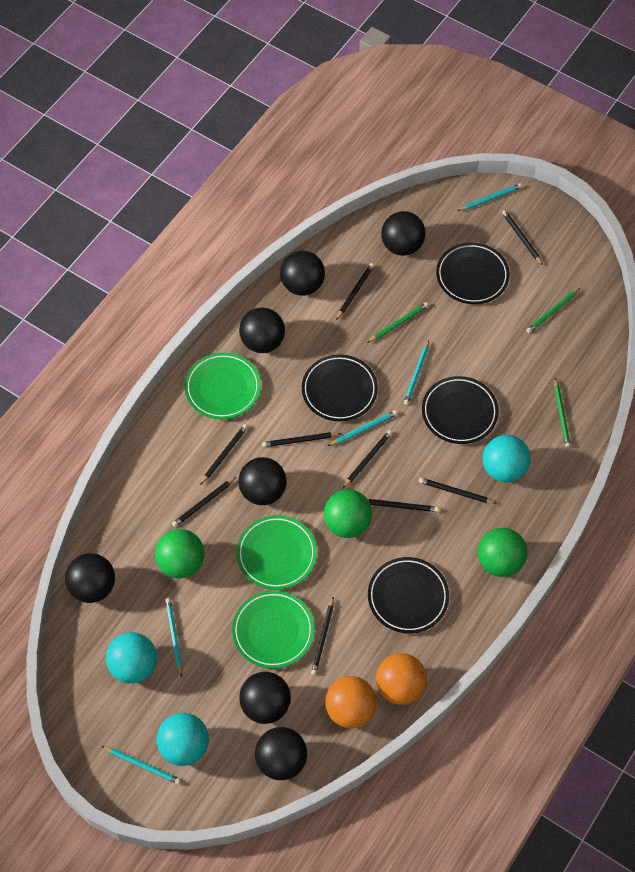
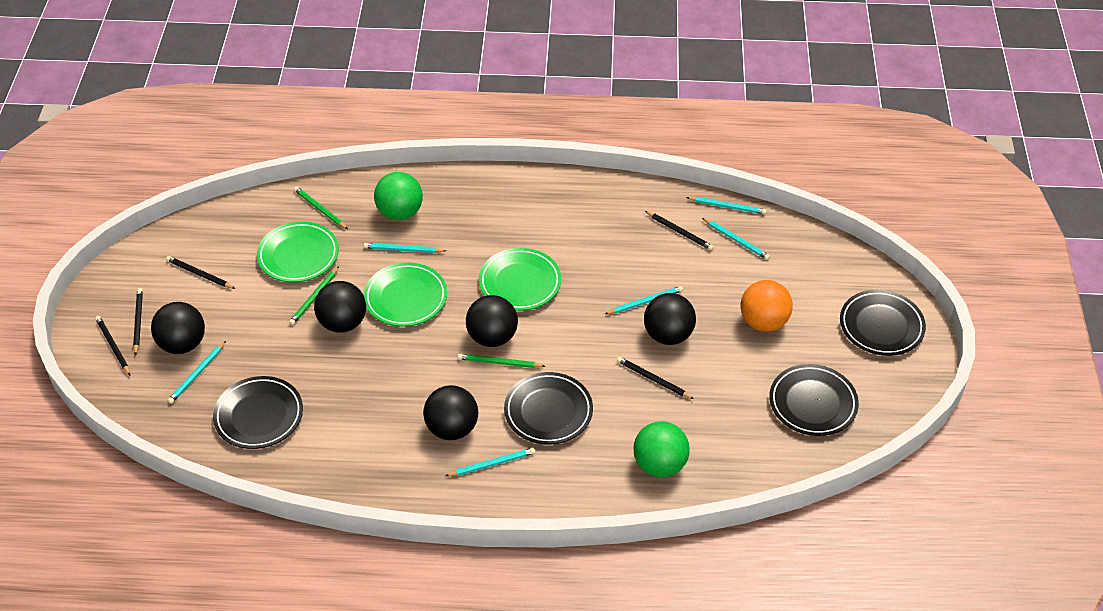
black ball: [65,553,115,603] [238,457,287,505] [239,307,285,353] [239,672,291,724] [255,727,307,780] [280,251,325,296] [381,211,426,256] = 7 -> [151,302,205,354] [314,281,366,333] [423,385,478,440] [466,295,518,347] [644,293,696,345] = 5
black pencil: [172,477,236,527] [200,424,248,485] [262,432,341,447] [311,597,334,675] [336,263,375,320] [343,430,392,488] [368,499,439,512] [419,478,497,504] [502,210,543,265] = 9 -> [95,316,130,375] [133,288,143,356] [166,256,235,289] [617,357,694,399] [645,211,714,250] = 5
green ball: [155,529,204,578] [324,489,372,538] [478,528,527,577] = 3 -> [374,172,423,220] [634,421,690,477] = 2
orange ball: [325,676,377,728] [376,653,427,705] = 2 -> [741,280,793,332] = 1
turquoise ball: [106,632,157,684] [157,713,209,766] [483,435,531,482] = 3 -> none = 0
turquoise pencil: [102,746,181,784] [165,598,182,678] [328,410,398,446] [404,340,429,405] [457,183,522,211] = 5 -> [167,341,226,404] [363,243,446,253] [446,448,535,476] [605,286,683,314] [686,197,767,214] [702,218,770,260] = 6

